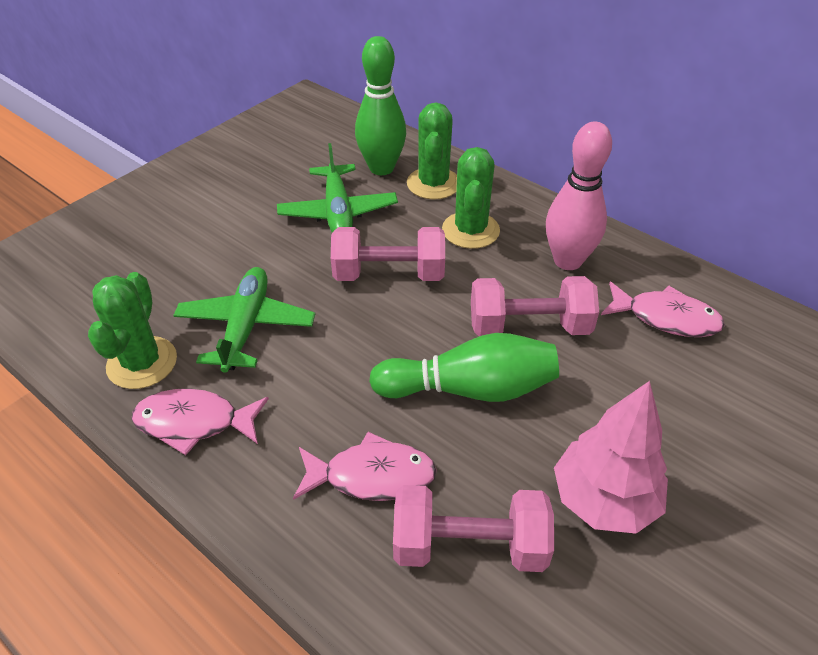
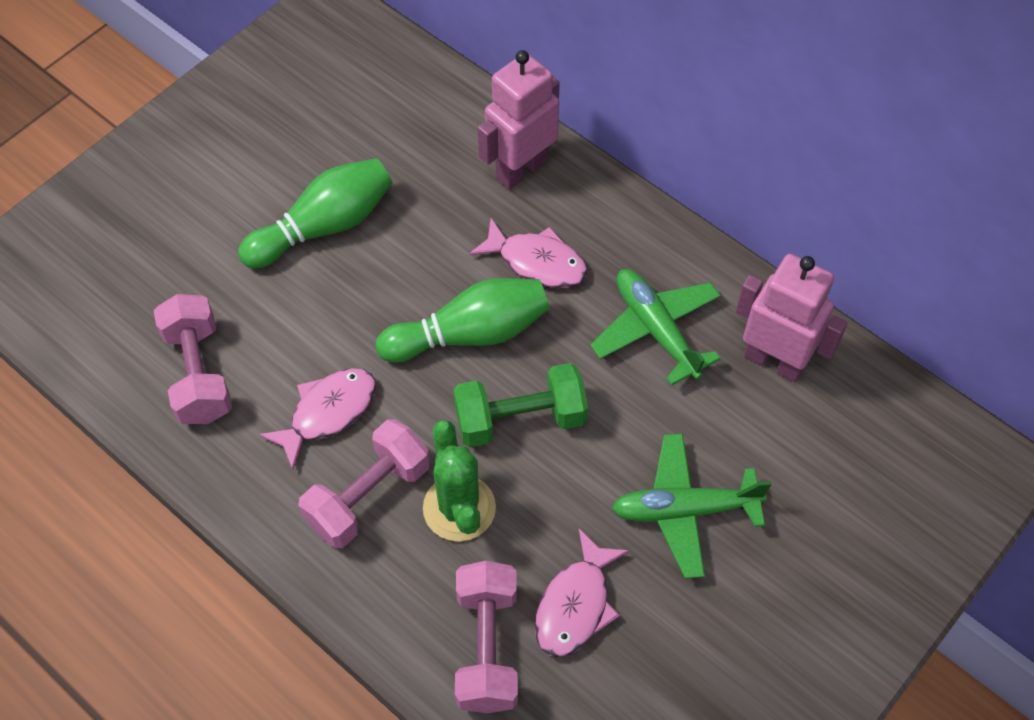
green cactus: [88,272,177,389] [407,103,457,200] [442,147,500,249] = 3 -> [423,420,496,541] = 1
green dumbbell: none = 0 -> [453,363,588,447] = 1
pink bowling pin: [546,122,612,270] = 1 -> none = 0
pink robot: none = 0 -> [478,50,560,190] [736,254,847,383] = 2
pink tree: [554,381,668,534] = 1 -> none = 0

